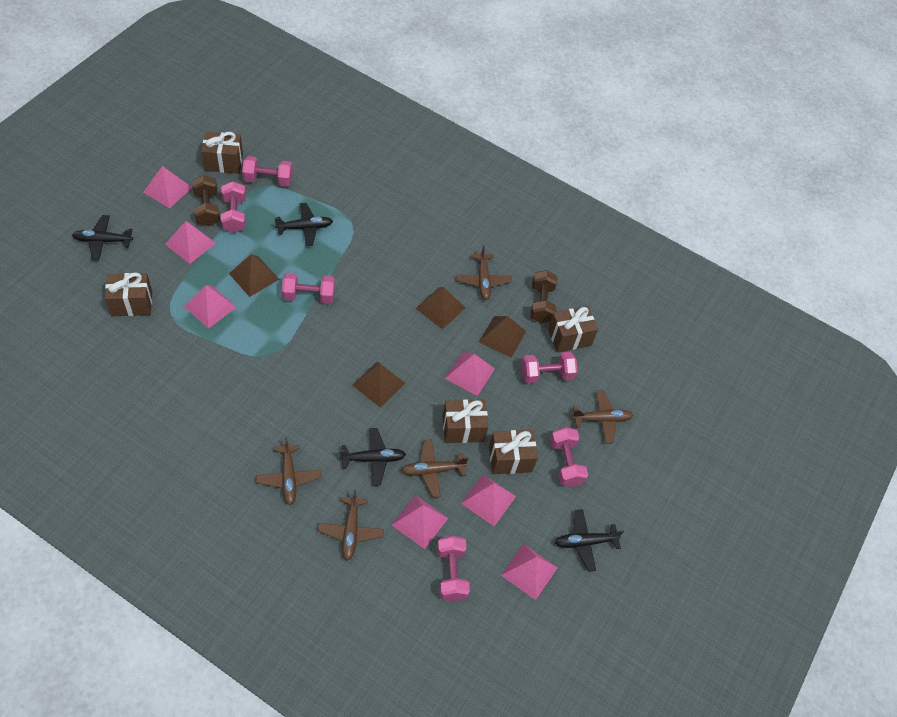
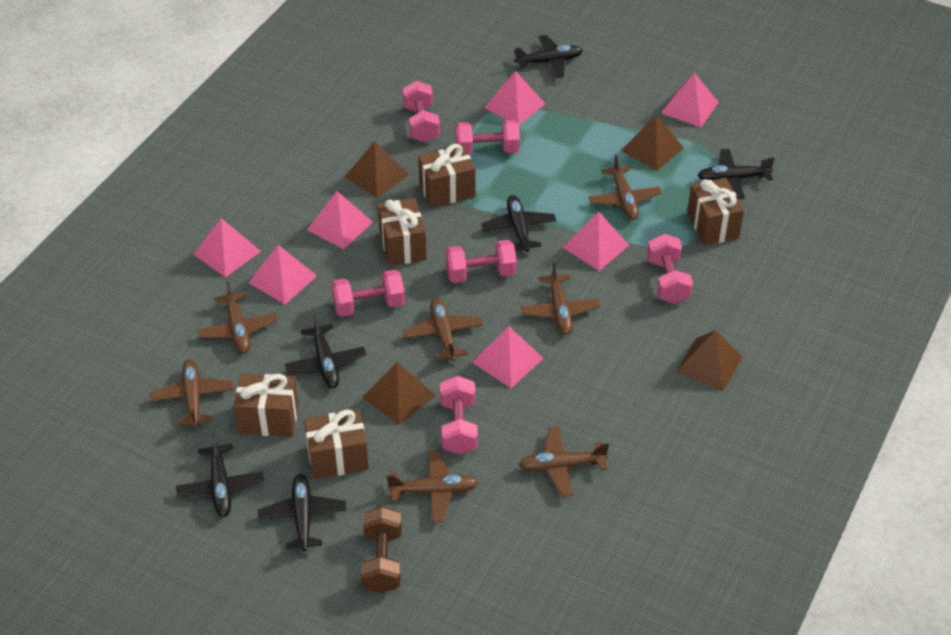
black plane: [72,215,133,260] [275,203,333,246] [340,428,406,486] [555,509,624,572] = 4 -> [176,433,264,517] [258,474,347,551] [285,314,366,388] [481,195,556,252] [514,35,583,78] [697,149,775,199] = 6
brown dumbbell: [192,175,220,226] [530,270,557,323] = 2 -> [361,506,402,593] = 1
brown plane: [256,437,321,505] [318,490,384,561] [402,439,468,498] [456,245,512,300] [572,390,633,444] = 5 -> [150,359,234,427] [198,281,278,353] [387,451,478,523] [403,298,483,361] [519,427,609,497] [521,262,600,335] [588,154,662,220] = 7

